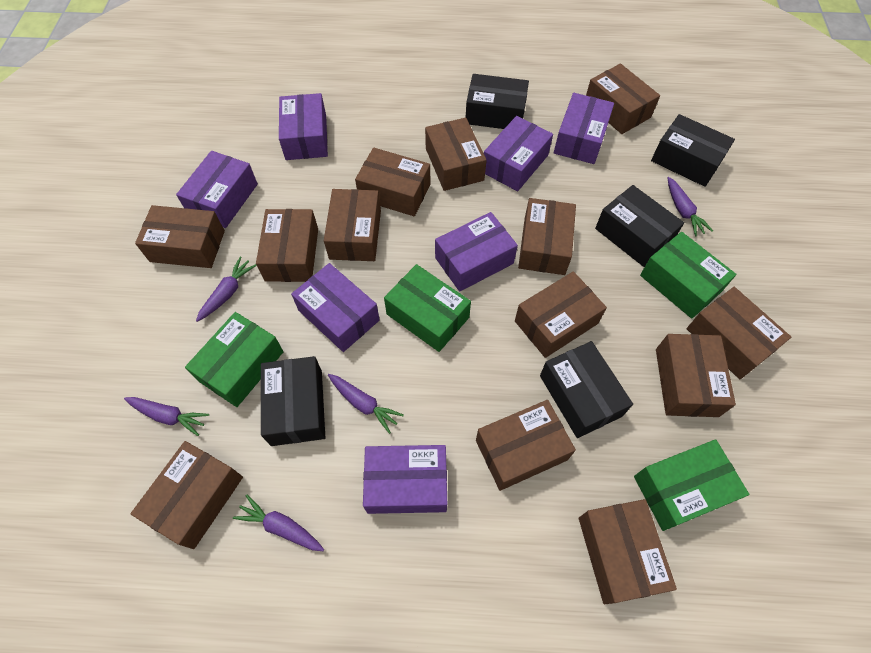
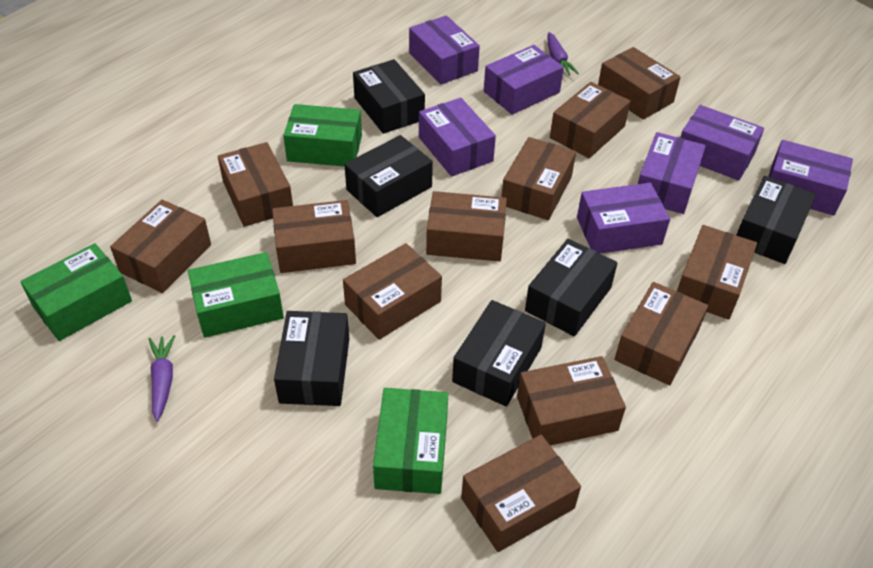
black box: [261,356,325,446] [466,74,529,129] [540,341,633,438] [595,185,684,267] [651,114,735,187] = 5 -> [274,311,349,406] [344,135,433,217] [353,59,425,134] [452,300,546,407] [525,239,618,337] [736,176,816,264] = 6
brown box: [130,441,243,549] [135,205,225,268] [256,209,318,282] [324,189,381,261] [355,148,430,216] [425,118,487,191] [476,400,576,491] [515,271,607,358] [518,198,576,275] [579,499,677,604] [586,63,660,134] [656,334,736,417] [687,287,791,379] = 13 -> [110,200,211,293] [218,142,293,227] [272,200,356,273] [343,243,442,340] [426,191,507,262] [461,435,581,552] [501,137,576,220] [517,356,626,446] [550,82,631,158] [598,47,681,120] [615,282,708,385] [677,225,757,320] = 12
purple carrot: [124,397,209,436] [196,257,257,322] [233,495,324,551] [328,374,404,434] [668,177,713,236] = 5 -> [149,335,175,421] [547,32,579,75] = 2

